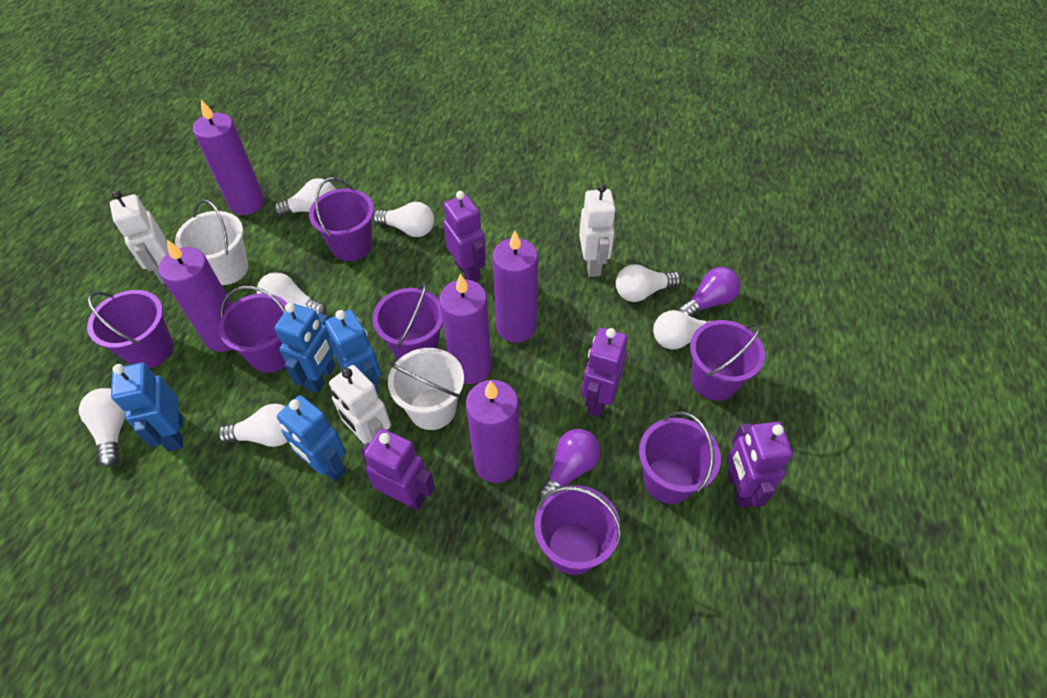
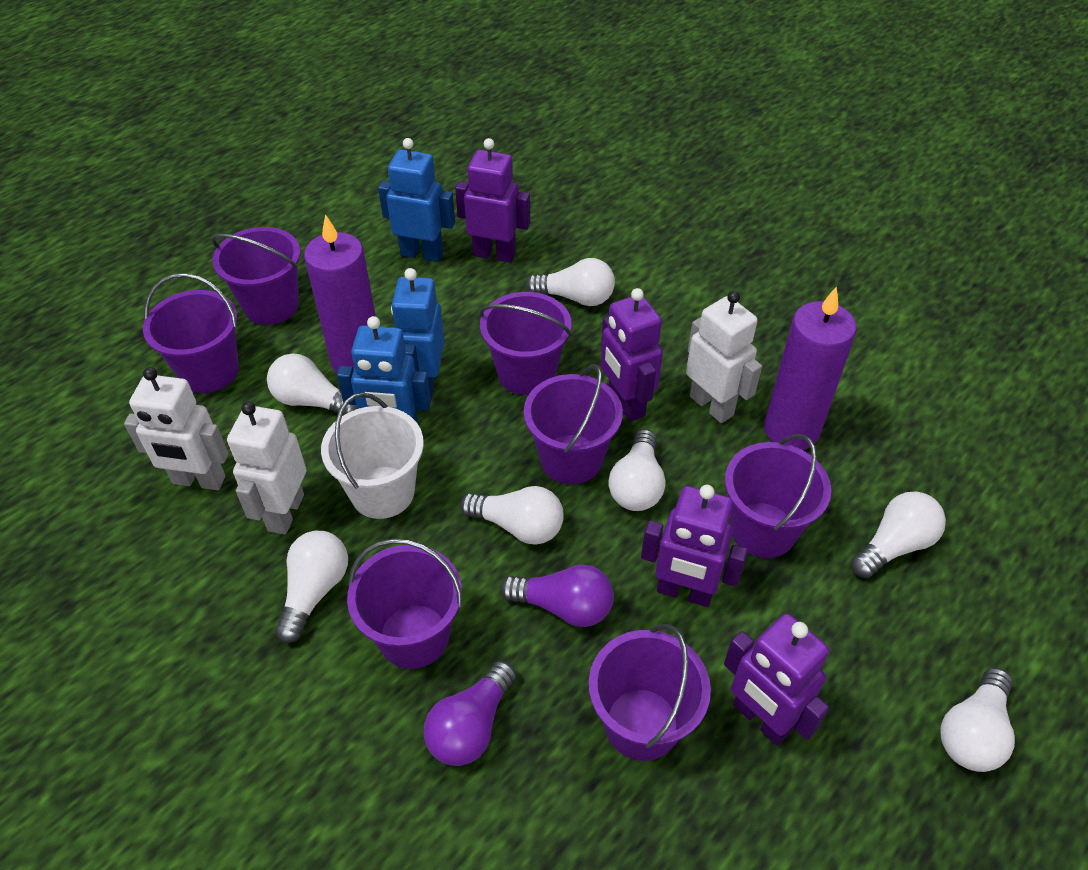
blue robot: [111,363,183,451] [275,303,336,393] [277,395,346,482] [325,310,381,394] = 4 -> [337,316,431,425] [378,138,455,262] [391,268,444,400] = 3
purple candle: [159,240,232,352] [193,99,265,215] [439,274,492,384] [466,380,519,483] [492,230,538,343] = 5 -> [304,214,376,373] [764,286,857,450] = 2
white bucket: [175,199,248,285] [388,348,464,430] = 2 -> [321,393,424,519] = 1

